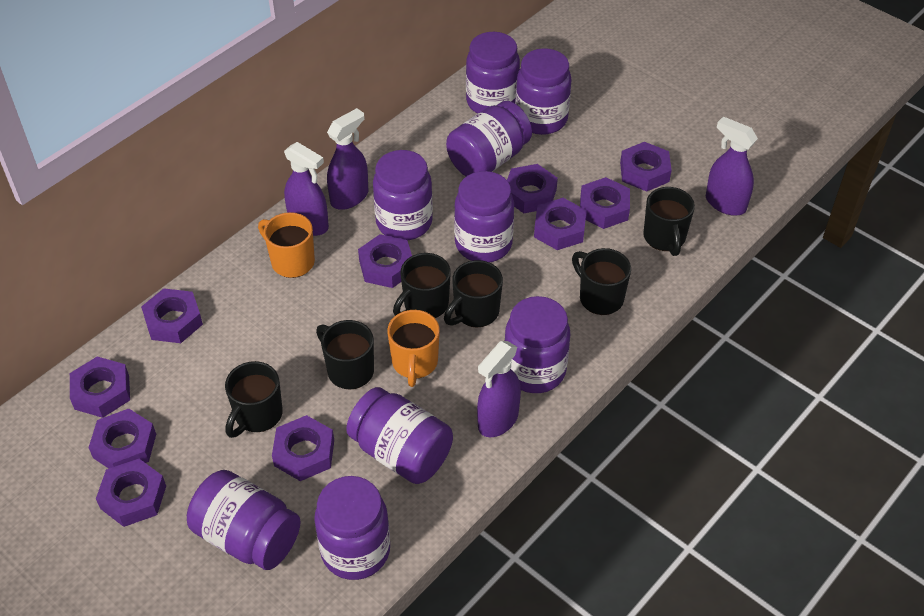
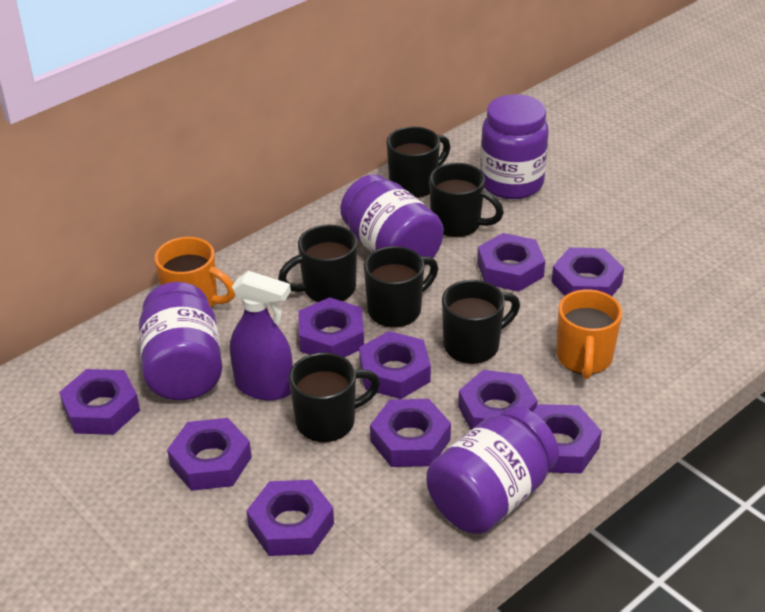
purple jar: [187,470,301,570] [314,476,390,580] [346,387,453,484] [373,150,433,240] [446,101,532,176] [454,171,514,262] [466,32,520,113] [504,296,570,393] [515,48,572,135] = 9 -> [139,282,222,400] [340,174,444,266] [426,406,559,534] [480,94,549,199] = 4
purple spray bottle: [284,142,329,236] [327,108,368,210] [477,341,521,437] [706,116,758,216] = 4 -> [230,271,293,401] = 1

